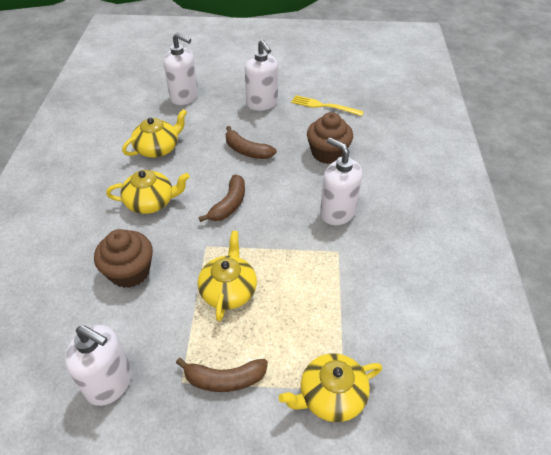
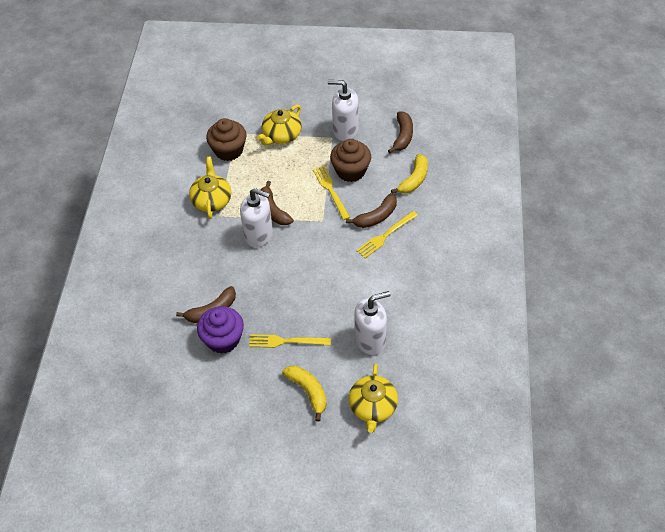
brown banana: [176,358,268,392] [199,174,245,222] [226,126,277,159] = 3 -> [176,286,236,323] [261,181,293,225] [346,193,397,228] [388,112,413,153] = 4
purple cupcake: none = 0 -> [197,306,244,354] = 1
white soap dispenser: [65,325,132,406] [164,33,198,105] [245,39,278,111] [320,138,362,225] = 4 -> [240,188,273,248] [328,80,359,141] [354,291,390,355] = 3
yellow banana: none = 0 -> [282,366,327,421] [391,154,428,194] = 2
yellow fork: [291,95,364,116] = 1 -> [249,334,331,348] [313,166,350,220] [356,211,418,258] = 3
yellow teapot: [106,170,190,214] [122,109,187,158] [198,231,257,321] [279,353,382,422] = 4 -> [189,157,231,219] [257,105,302,145] [349,363,398,433] = 3

